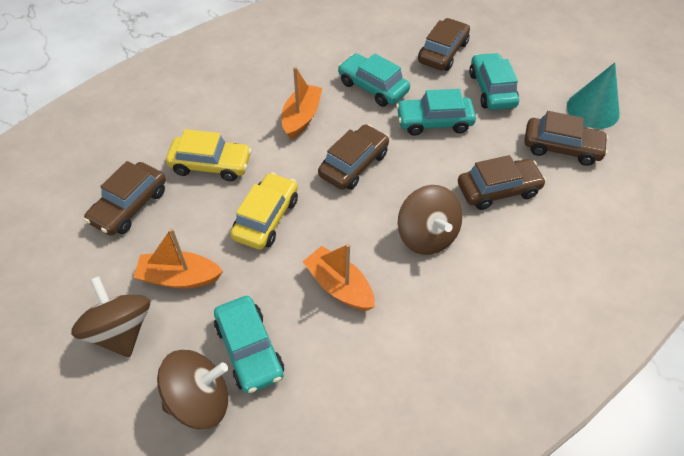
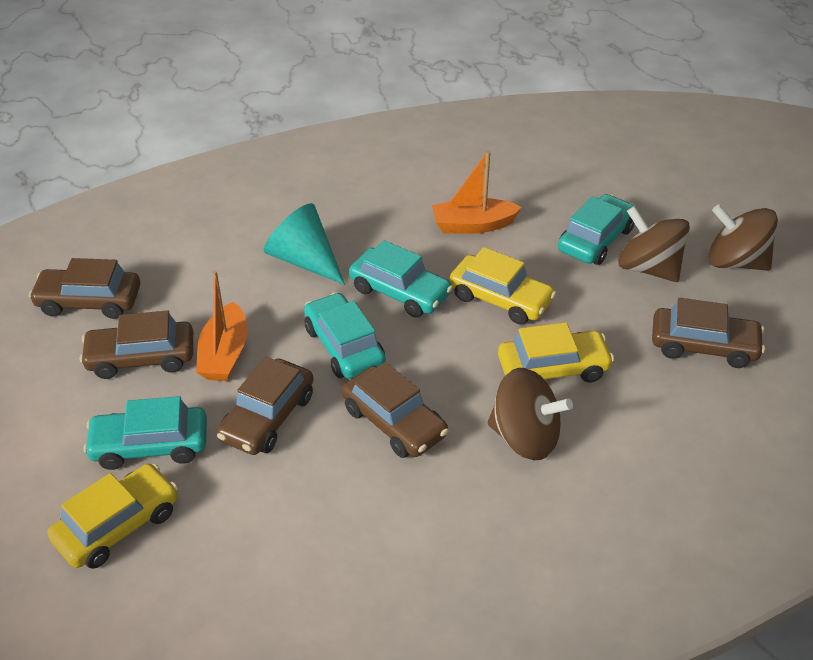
orange boat: [133,228,223,289] [282,67,322,139] [302,243,375,311] = 3 -> [196,270,247,381] [432,151,522,234] = 2
yellow car: [166,129,252,181] [230,172,298,250] = 2 -> [47,464,178,569] [449,247,556,325] [498,322,614,383] = 3

